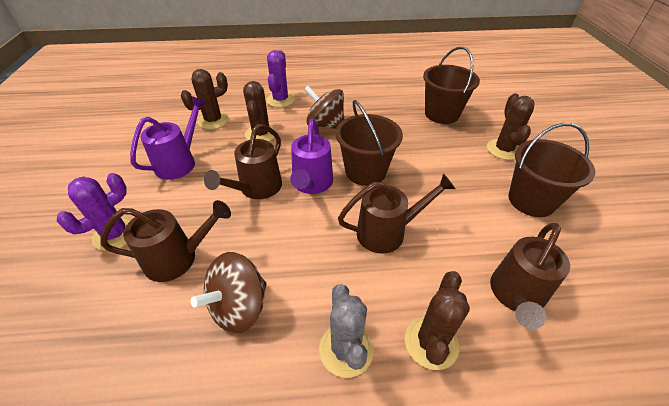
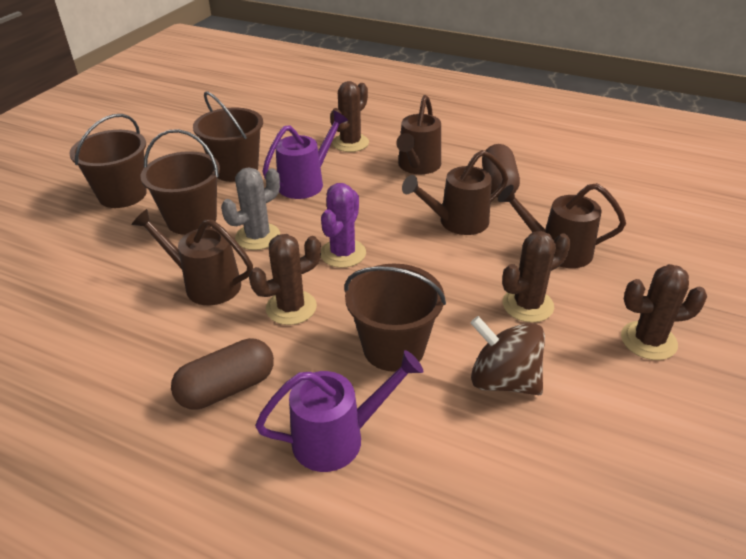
brown bucket: [336,100,403,186] [423,47,480,124] [509,123,595,217] = 3 -> [69,114,147,208] [141,129,220,235] [193,91,263,182] [344,264,446,372] = 4
brown capsule: none = 0 -> [171,338,274,410] [482,144,520,198] = 2
brown spinning top: [191,252,267,333] [304,86,344,129] = 2 -> [471,316,545,395] = 1
purple cactus: [57,173,132,251] [266,50,295,107] = 2 -> [321,183,366,268] = 1

